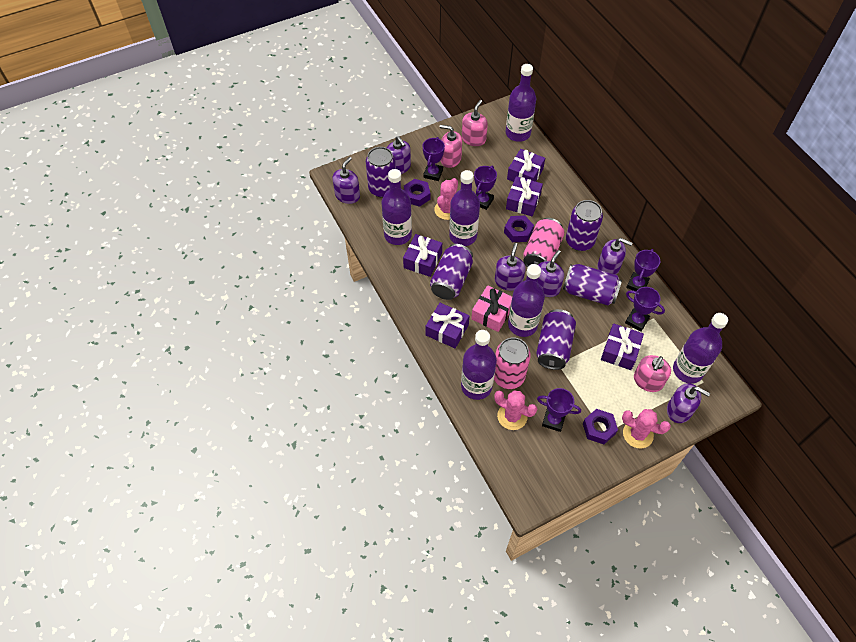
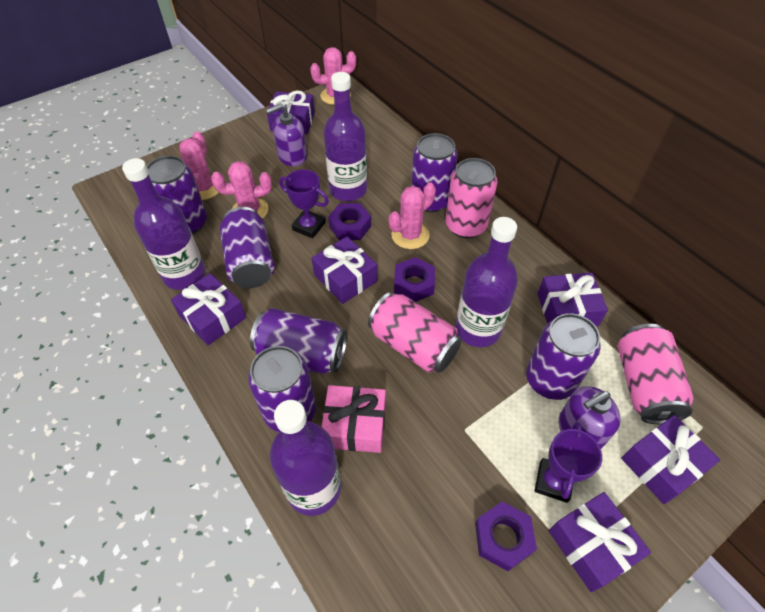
pink cactus: [434,178,458,220] [494,390,537,430] [622,409,671,448] = 3 -> [179,131,219,200] [211,161,272,219] [310,47,356,105] [389,183,436,249] = 4
pink can: [494,338,531,389] [523,218,564,268] = 2 -> [368,292,462,373] [446,158,497,238] [618,324,694,424] = 3
pink soap dispenser: [440,125,462,168] [462,100,488,146] [634,355,671,392] = 3 -> none = 0
purple bottle: [381,169,412,245] [449,170,480,246] [461,330,497,400] [506,64,536,142] [508,264,545,337] [673,313,728,384] = 6 -> [122,158,205,290] [270,400,341,516] [323,72,367,201] [456,217,518,347] = 4
purple can: [366,147,396,198] [430,244,473,300] [536,309,576,370] [563,264,622,305] [566,200,603,251] = 5 -> [147,156,207,234] [219,207,275,288] [248,346,316,432] [250,308,347,374] [411,133,458,212] [526,313,601,400] = 6
purple gift: [403,234,442,277] [426,303,469,348] [506,176,543,216] [507,149,545,182] [601,324,644,370] = 5 -> [171,273,246,346] [267,91,315,134] [312,237,377,304] [537,273,608,327] [549,492,651,592] [621,415,720,504] = 6
purple soap dispenser: [332,157,360,204] [387,136,411,174] [495,243,526,291] [538,250,564,297] [597,238,632,275] [667,383,710,423] = 6 -> [266,103,307,166] [559,386,621,449] = 2
purple trophy: [422,137,445,181] [474,166,497,210] [537,388,581,432] [625,287,665,332] [626,249,660,291] = 5 -> [279,169,329,238] [534,422,602,503] = 2

